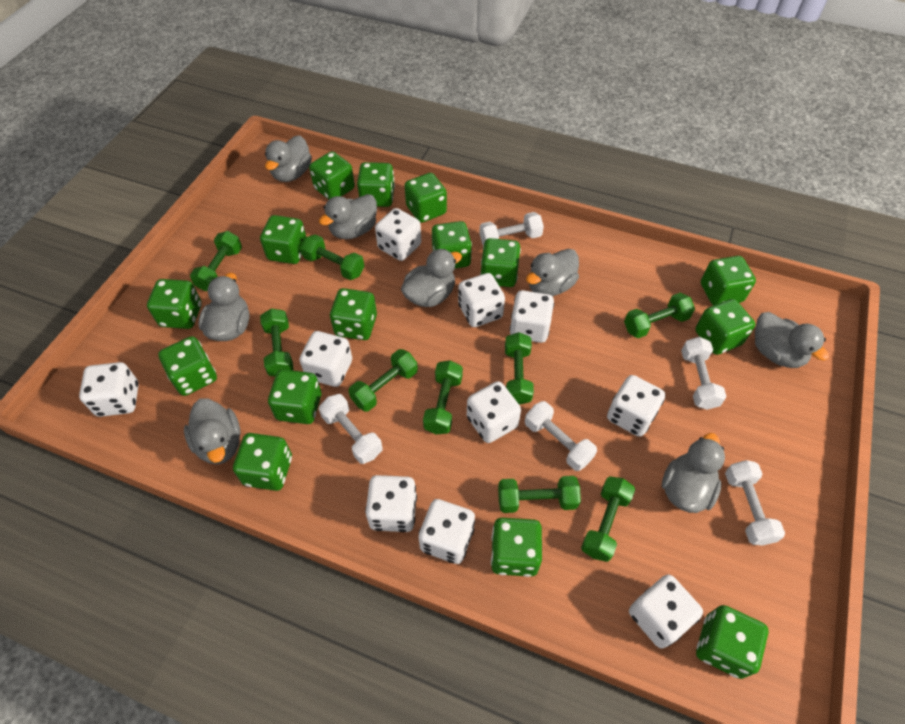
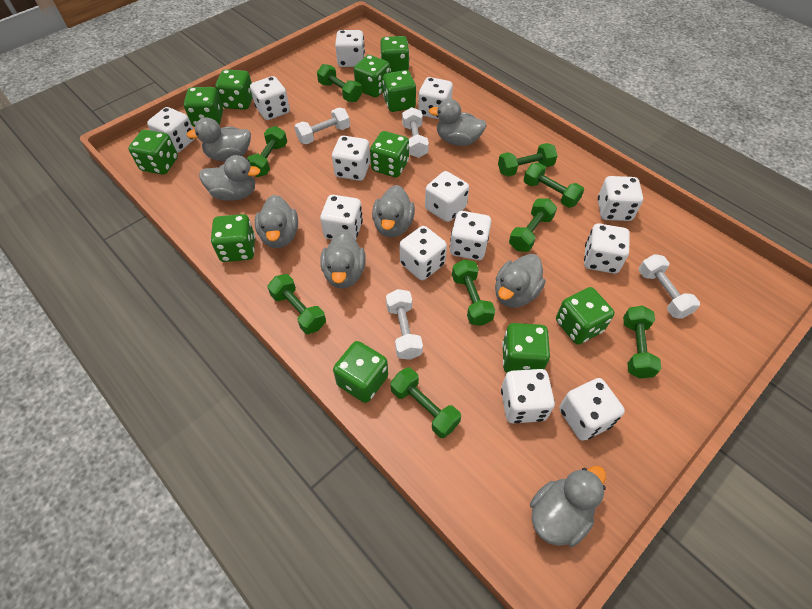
green dice: [147,279,202,329] [158,336,217,396] [233,433,292,491] [260,215,306,264] [268,369,321,424] [309,151,355,199] [330,288,377,340] [357,162,395,207] [404,173,447,223] [432,221,472,268] [480,238,521,287] [491,518,542,577] [695,299,755,355] [696,605,769,679] [701,256,756,306] = 15 -> [128,130,178,175] [184,87,223,127] [211,214,255,262] [215,69,253,110] [333,341,388,403] [354,55,390,97] [370,131,409,177] [380,36,409,73] [382,70,416,112] [502,323,550,373] [556,287,614,345] = 11
white dice: [79,362,139,417] [299,331,352,387] [365,475,417,532] [375,208,421,261] [418,499,475,564] [458,273,505,327] [467,381,521,443] [510,290,554,343] [607,375,665,437] [629,575,703,649] = 10 -> [147,107,194,153] [250,76,290,120] [320,195,363,240] [332,136,370,181] [335,30,365,67] [399,226,447,280] [418,77,453,119] [425,171,469,222] [450,211,491,260] [501,369,555,423] [559,378,625,441] [584,224,630,274] [598,176,643,221] = 13
white dumbbell: [319,394,383,464] [479,212,544,245] [525,401,597,471] [681,337,727,410] [725,460,785,546] = 5 -> [294,108,350,144] [386,289,423,360] [402,107,429,158] [639,254,700,318] = 4

